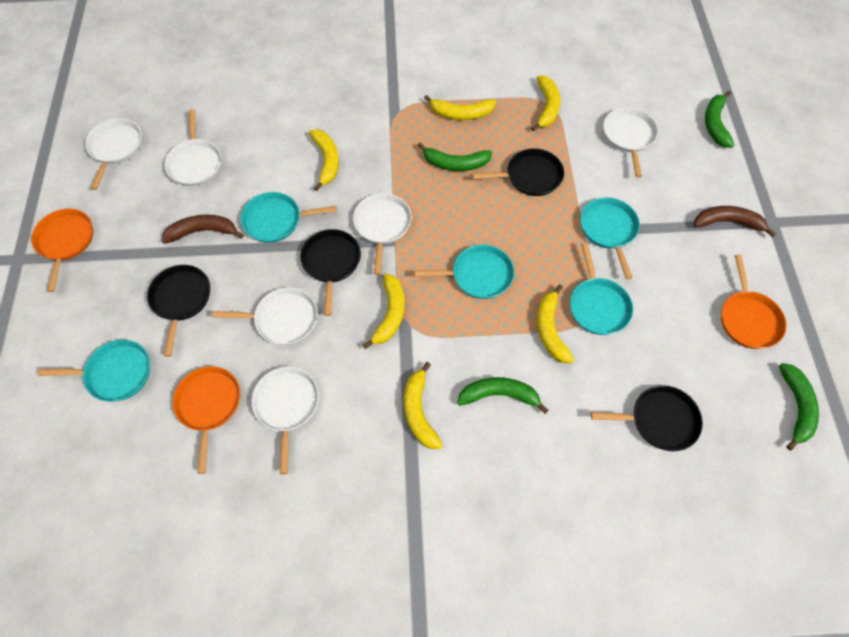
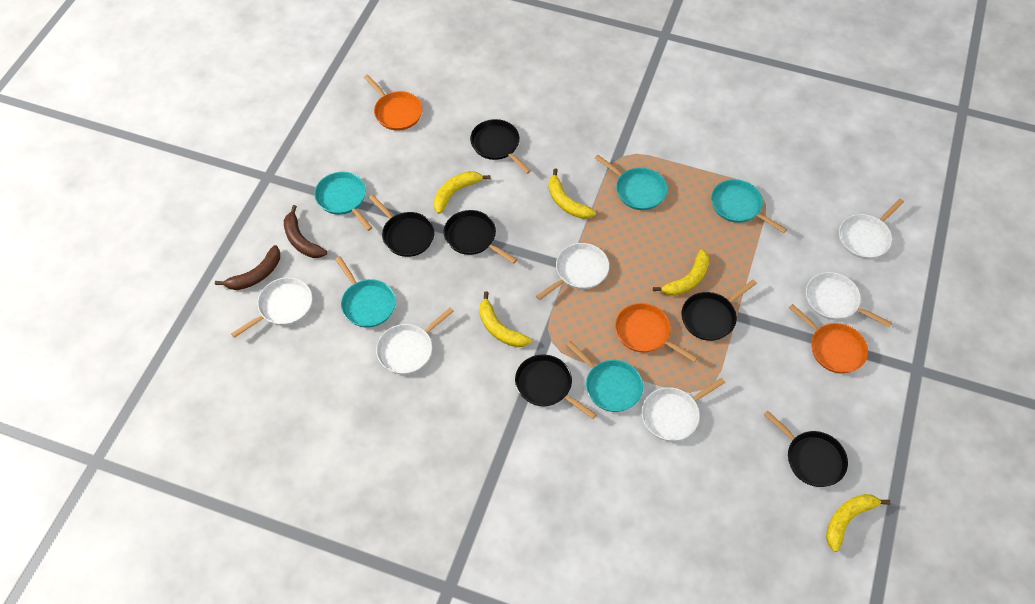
black pan: [147,265,210,357] [300,229,361,316] [472,148,564,196] [591,385,703,452] = 4 -> [369,195,435,257] [444,210,517,264] [470,119,531,174] [515,354,597,419] [681,280,757,341] [764,411,848,487] = 6
green banana: [417,143,492,171] [457,377,549,414] [705,91,734,148] [779,363,819,451] = 4 -> none = 0
yellow banana: [309,129,339,191] [363,274,405,349] [404,362,443,449] [424,95,496,120] [531,76,561,131] [537,285,575,363] = 6 -> [434,171,490,214] [479,291,531,347] [548,168,596,219] [653,249,709,296] [826,494,890,552] = 5

